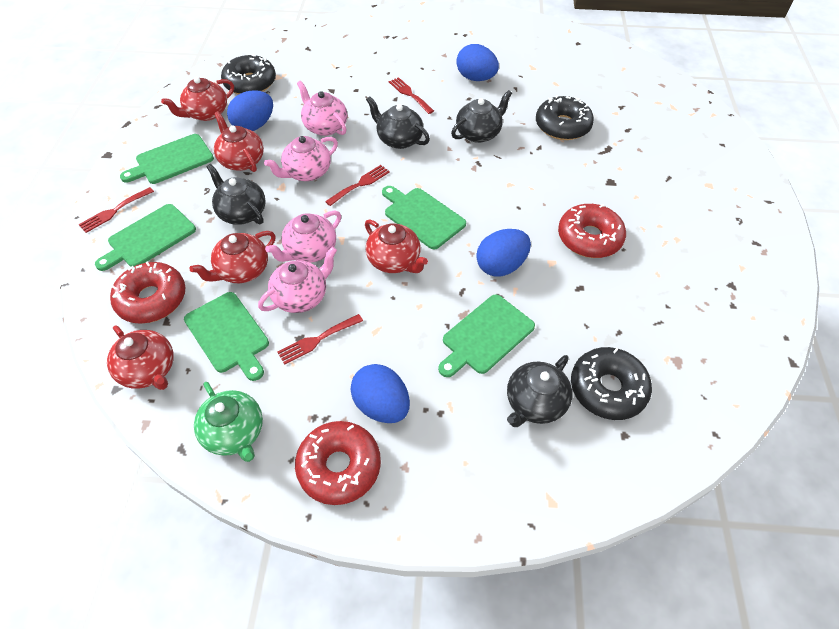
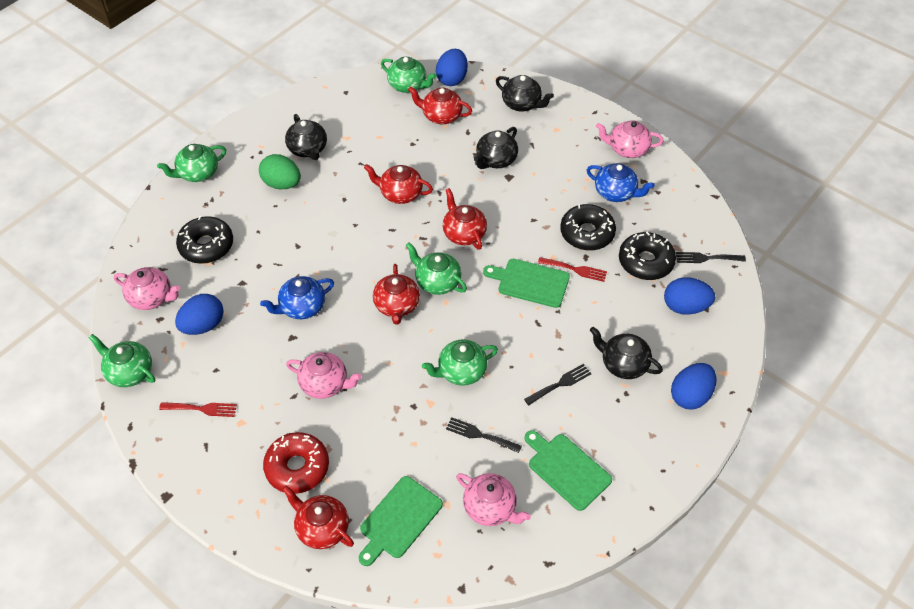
black fork: none = 0 -> [446,417,522,453] [524,364,592,405] [676,252,746,263] = 3
blue teapot: none = 0 -> [260,276,334,319] [587,163,655,202] = 2
green cutting board: [95,204,196,271] [120,134,214,184] [184,292,269,381] [382,186,466,249] [438,294,535,377] = 5 -> [359,476,443,566] [483,259,570,308] [524,430,612,511] = 3
green egg: none = 0 -> [259,154,301,189] = 1
green teapot: [194,382,263,462] = 1 -> [88,334,155,387] [157,144,226,182] [381,57,437,93] [406,242,467,295] [422,340,498,386] = 5
red donut: [110,262,186,324] [295,421,381,505] [558,204,626,258] = 3 -> [263,432,329,494] = 1
red fork: [78,187,154,233] [277,314,363,365] [325,165,390,206] [389,77,434,114] = 4 -> [159,402,237,417] [538,257,607,282] = 2

